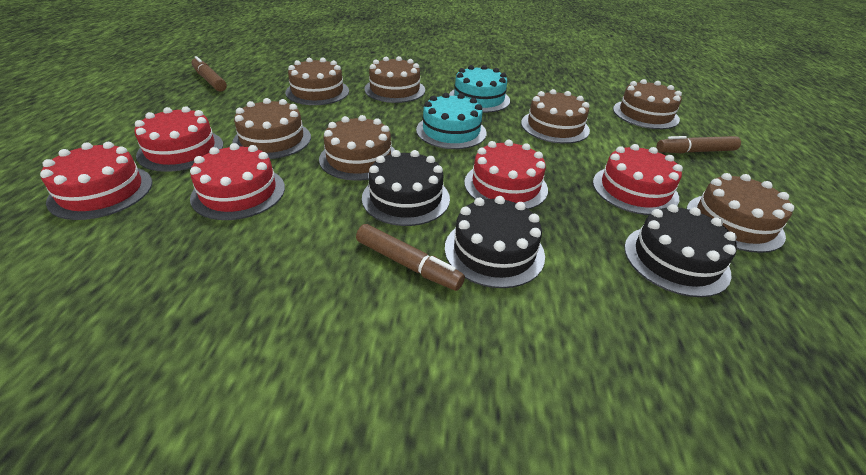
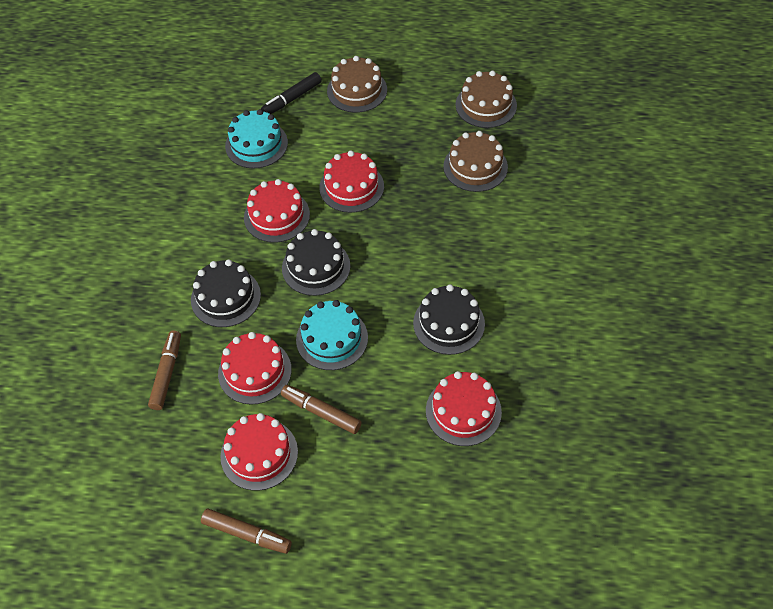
black marker: none = 0 -> [261,72,322,114] = 1
brown cake: [232,98,311,159] [285,58,349,105] [319,115,395,181] [364,56,425,103] [521,89,590,144] [613,79,682,129] [687,173,794,253] = 7 -> [327,56,387,113] [443,131,508,192] [455,71,517,128] = 3

